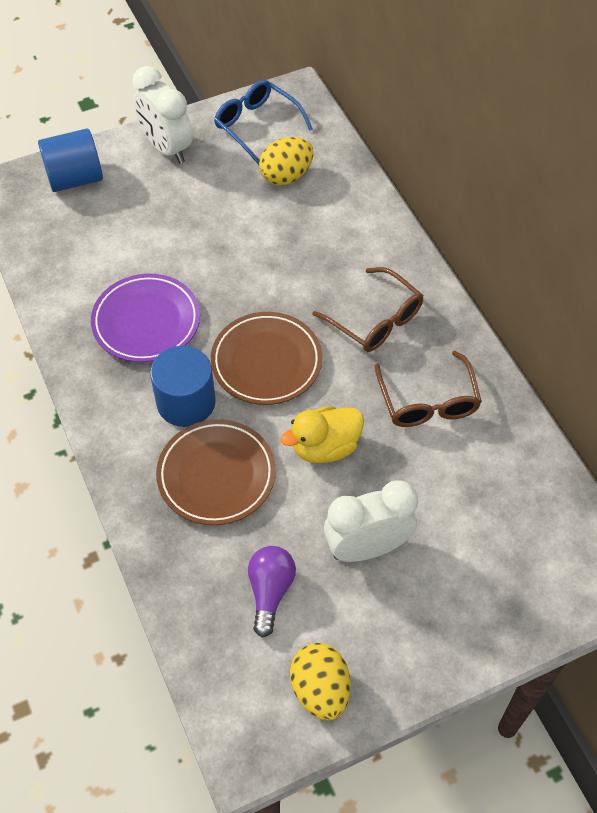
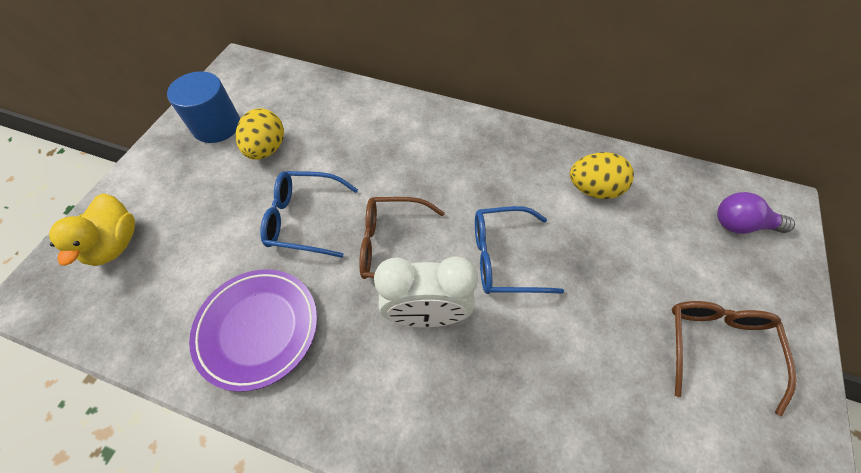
blue cylinder: [38,129,103,192] [150,346,216,427] = 2 -> [167,71,240,143] = 1
blue glasses: [214,80,313,165] = 1 -> [260,171,358,258] [475,206,564,294] = 2
brown plate: [156,419,276,525] [211,312,322,405] = 2 -> none = 0
white clock: [132,66,193,163] [324,480,418,562] = 2 -> [374,256,478,327] = 1

